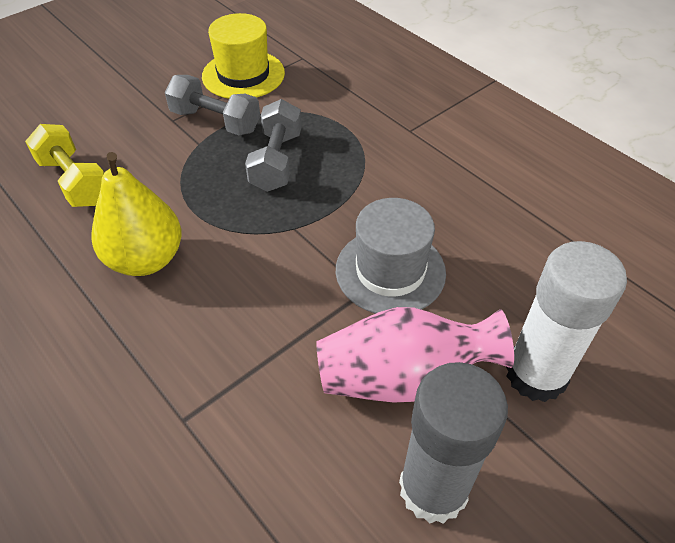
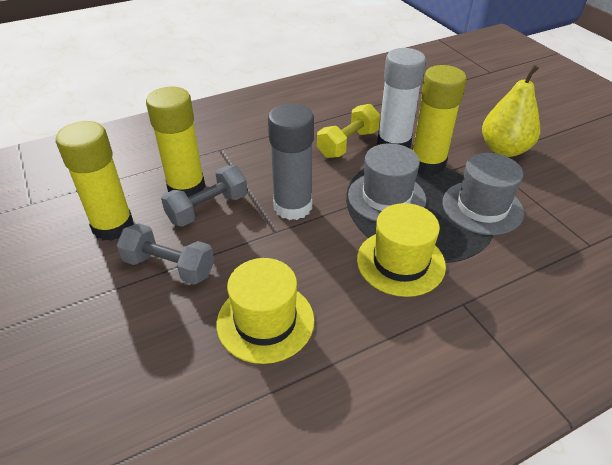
grey hat: [336,198,446,314] = 1 -> [348,143,426,222] [442,153,524,235] = 2
pink vase: [316,307,514,403] = 1 -> none = 0
yellow glue stick: none = 0 -> [56,121,134,241] [146,87,205,197] [413,65,466,175] = 3
yellow hat: [202,13,285,99] = 1 -> [217,258,314,364] [357,203,446,297] = 2

